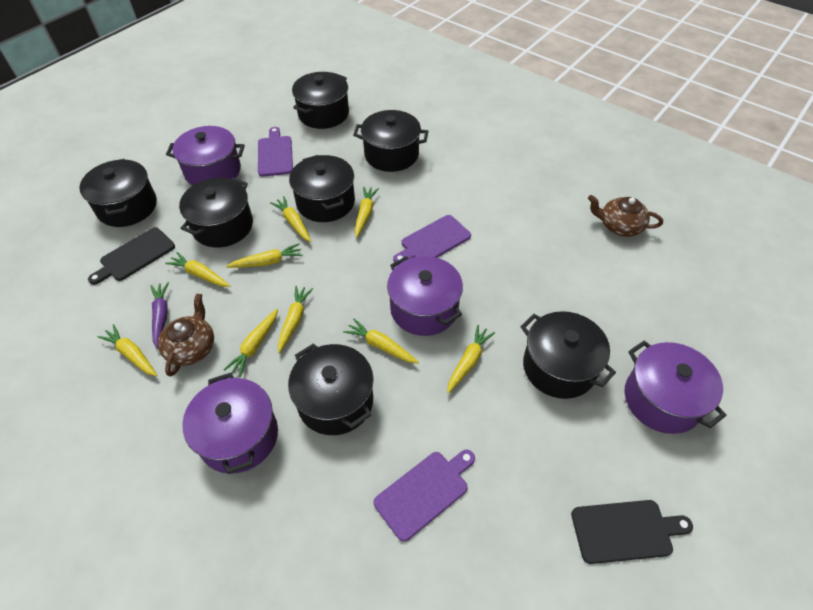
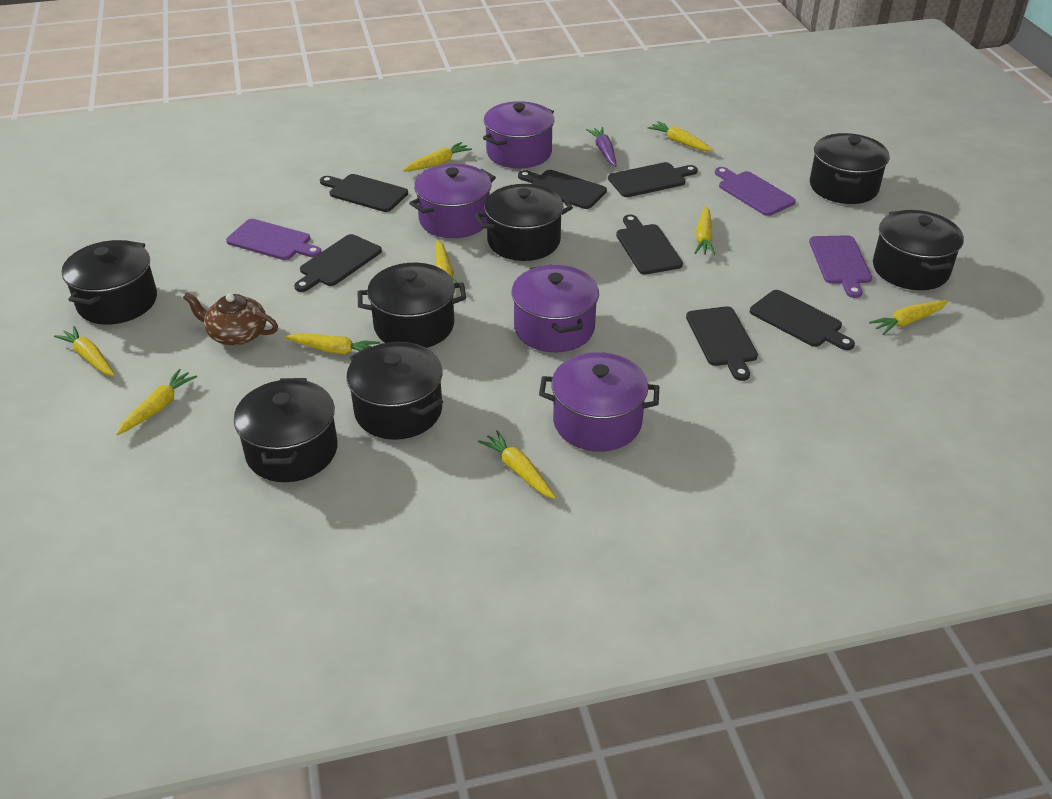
black cutting board: [88,227,175,285] [571,500,693,564] = 2 -> [294,234,382,292] [320,174,408,212] [518,170,607,209] [608,162,698,197] [616,215,683,274] [686,306,758,381] [750,290,855,350] = 7
brown teapot: [158,294,214,377] [588,195,663,237] = 2 -> [183,293,278,345] = 1

